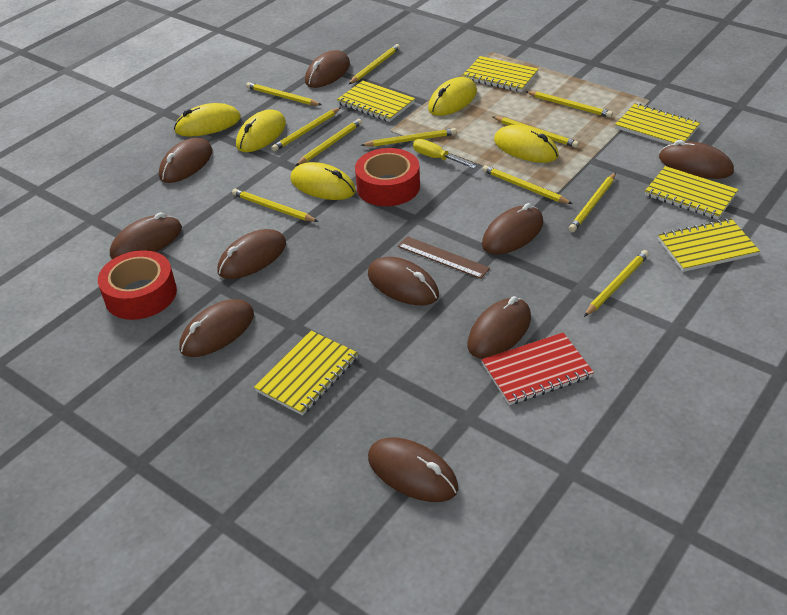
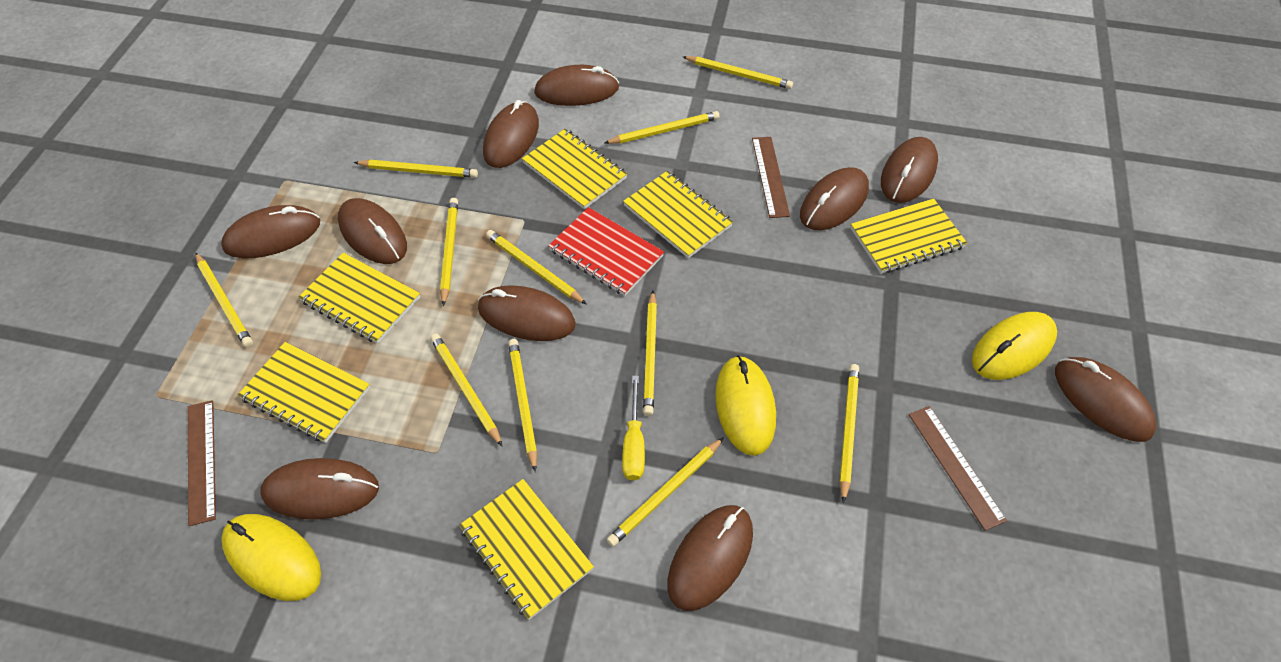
brown ruler: [398,236,490,279] = 1 -> [188,400,216,526] [752,137,790,218] [909,406,1007,531] = 3
red tape: [98,250,177,320] [355,148,420,206] = 2 -> none = 0
yellow mouse: [174,103,241,136] [236,109,286,152] [290,162,356,200] [428,77,477,116] [494,125,559,163] = 5 -> [221,514,321,601] [715,355,776,456] [972,312,1057,380] = 3

